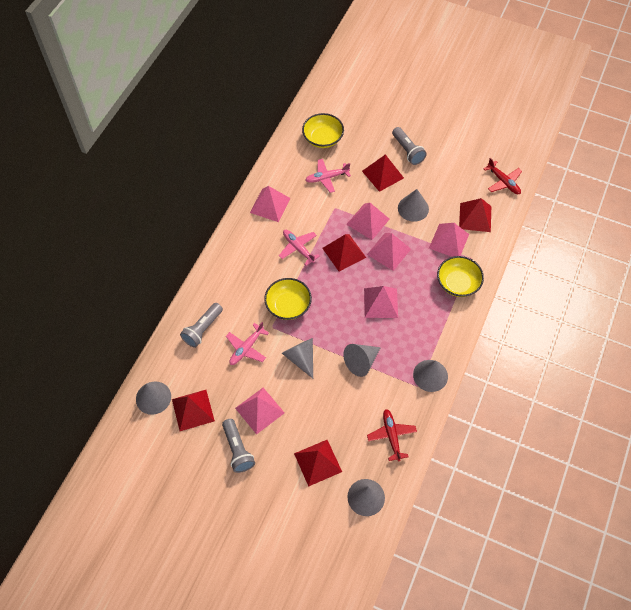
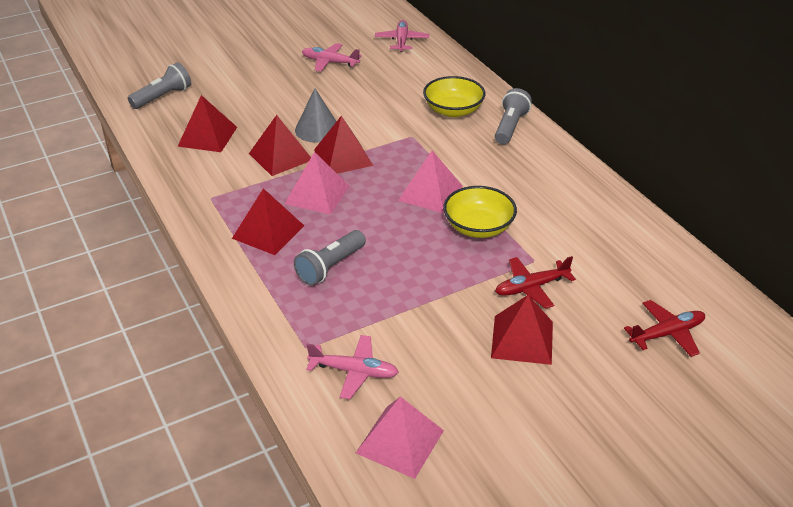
grey cone: [136,382,171,415] [282,338,313,379] [343,344,381,377] [347,479,385,516] [398,189,429,222] [413,360,448,392] = 6 -> [295,88,337,143] = 1
pink pyramid: [235,388,285,435] [250,186,290,222] [346,203,390,240] [364,286,398,318] [367,233,411,271] [429,223,469,257] = 6 -> [285,152,349,215] [356,396,444,479] [398,151,463,213] = 3
yellow bowl: [264,278,312,320] [302,113,344,148] [437,256,484,297] = 3 -> [423,76,486,117] [443,186,517,238] = 2

